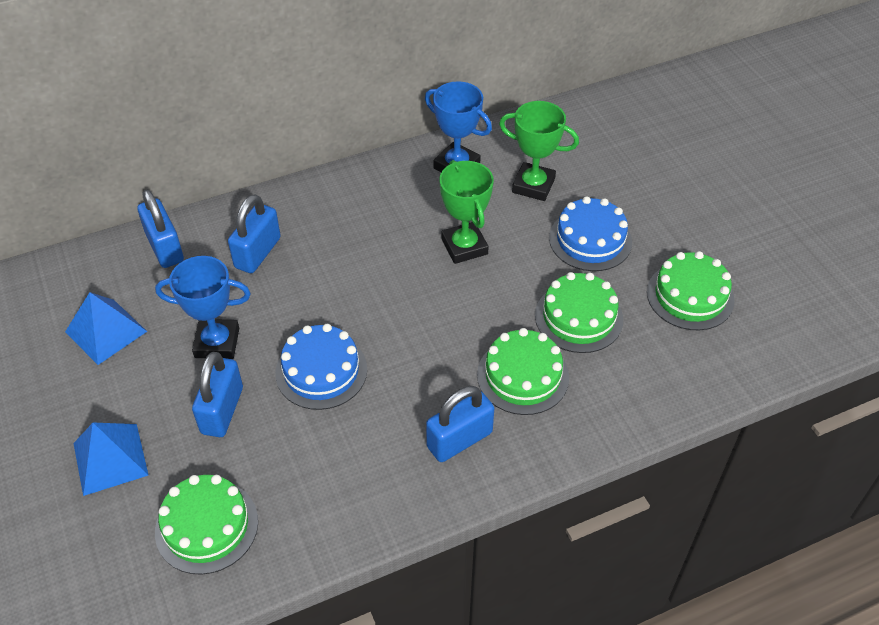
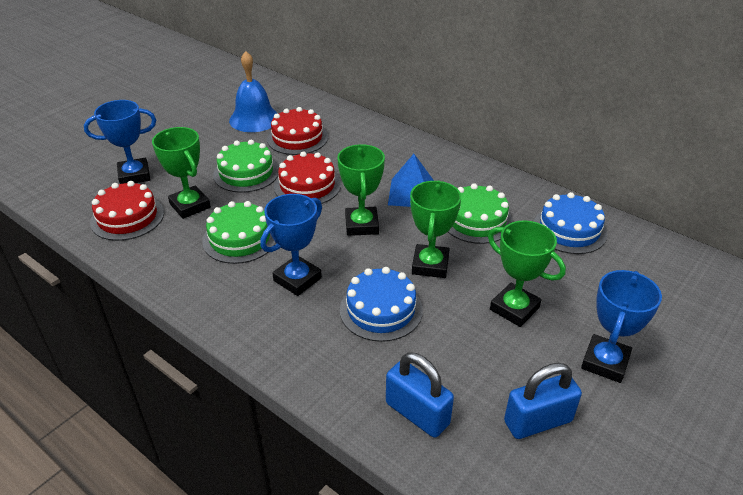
blue bell: none = 0 -> [229,51,278,132] = 1
blue padlock: [137,190,184,268] [192,352,243,437] [228,194,281,273] [426,386,494,462] = 4 -> [386,352,454,438] [504,363,582,439] = 2
blue pyramid: [65,292,147,365] [73,422,148,496] = 2 -> [388,154,434,207] = 1
blue trophy: [155,256,251,359] [425,81,492,172] = 2 -> [84,100,156,184] [260,194,322,296] [581,270,662,383] = 3
green cake: [155,475,258,575] [477,328,569,415] [535,272,623,353] [647,251,735,330] = 4 -> [202,201,276,264] [213,140,279,193] [448,183,513,244] = 3
green trophy: [439,160,494,264] [499,101,579,201] = 2 -> [152,127,211,219] [337,144,385,236] [410,181,461,278] [488,220,566,327] = 4
red cake: none = 0 -> [90,181,164,241] [267,107,328,155] [274,151,341,205] = 3

